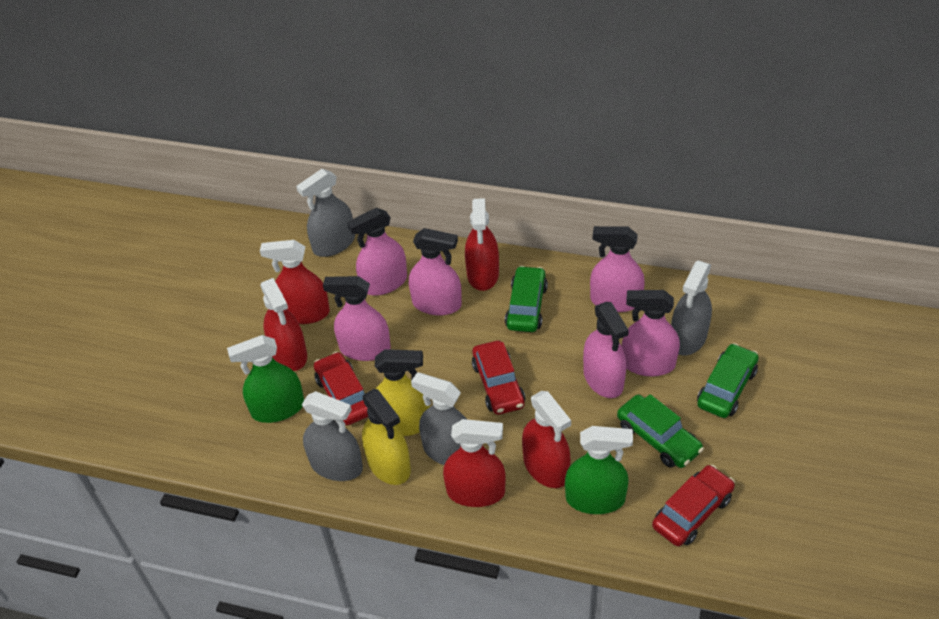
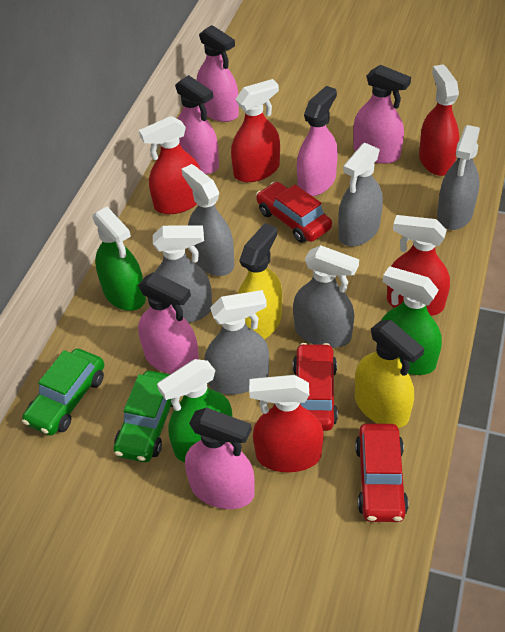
green car: [505,266,548,332] [617,394,704,468] [697,343,759,418] = 3 -> [22,348,104,436] [114,371,180,462] = 2
green spray bottle: [227,335,304,423] [565,426,633,514] = 2 -> [92,207,146,311] [157,359,233,462] [381,266,442,375] = 3
grey spray bottle: [296,169,355,257] [302,391,363,481] [411,372,468,465] [671,261,712,356] = 4 -> [153,225,212,323] [182,164,234,276] [205,290,269,395] [293,245,359,348] [338,143,383,247] [437,125,480,230] = 6

